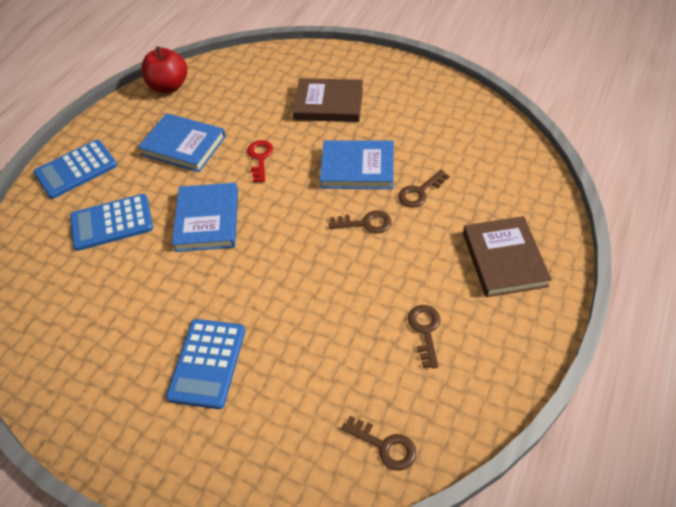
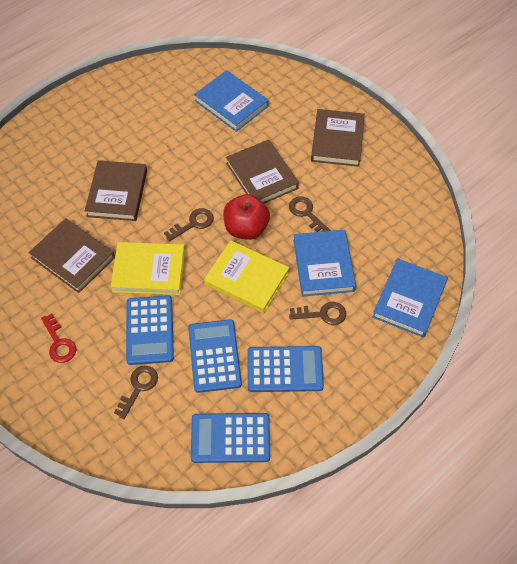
blue calculator: [33,140,117,199] [70,194,153,251] [166,319,245,409] = 3 -> [126,295,174,365] [188,319,242,393] [191,413,270,463] [247,346,324,392] = 4
brown book: [293,78,363,122] [463,216,552,297] = 2 -> [28,218,115,293] [85,160,147,221] [226,139,299,203] [311,109,365,167] = 4
yellow book: none = 0 -> [111,242,185,295] [204,240,289,313] = 2

